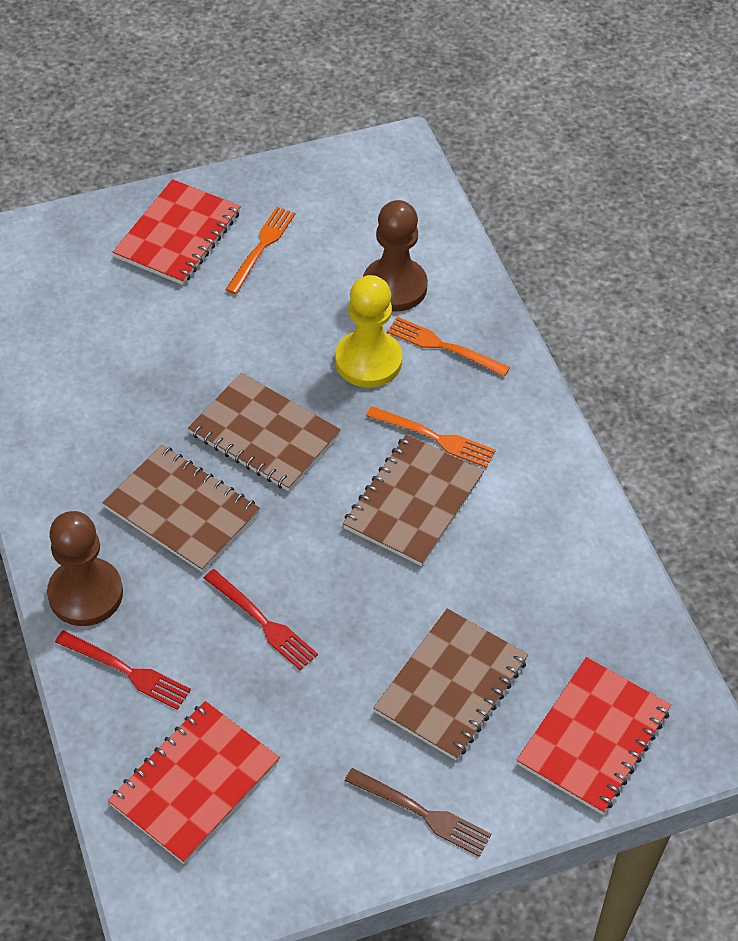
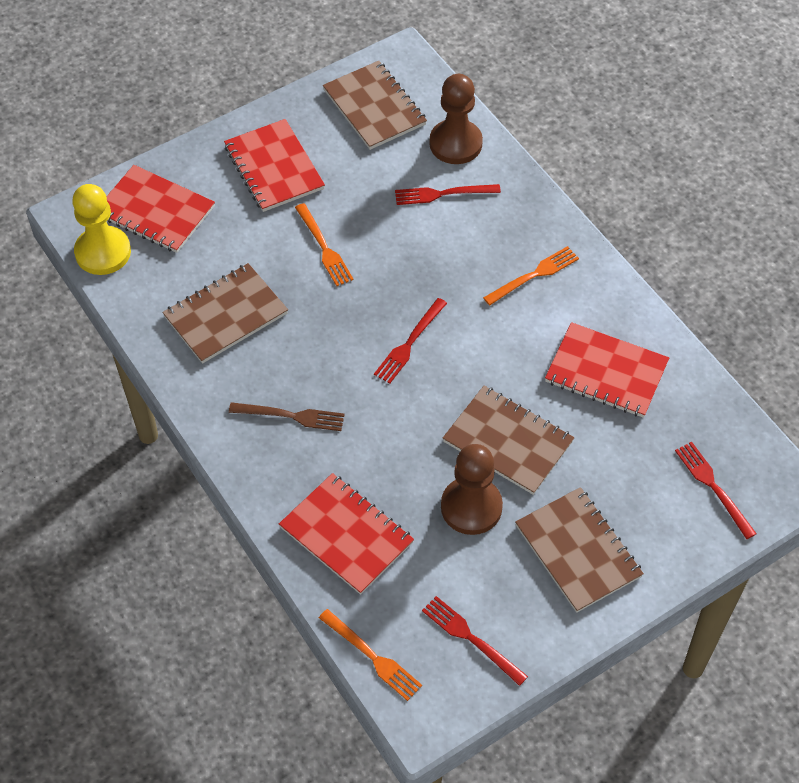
red fork: [55,630,191,710] [204,569,318,670] = 2 -> [374,298,447,383] [395,184,501,205] [422,596,528,686] [675,442,757,539] = 4
red notebook: [108,701,280,864] [113,179,241,285] [516,657,671,814] = 3 -> [106,165,215,253] [224,119,325,212] [279,473,414,595] [545,322,669,418] = 4

